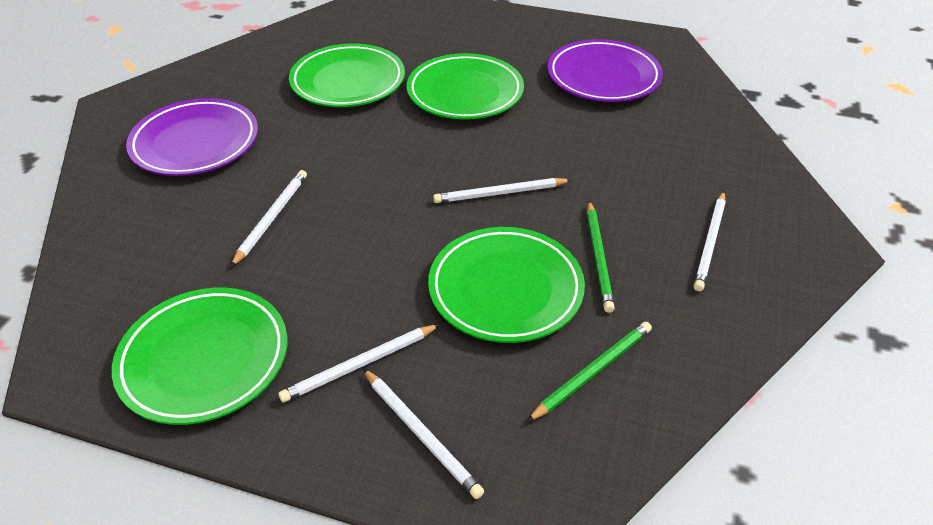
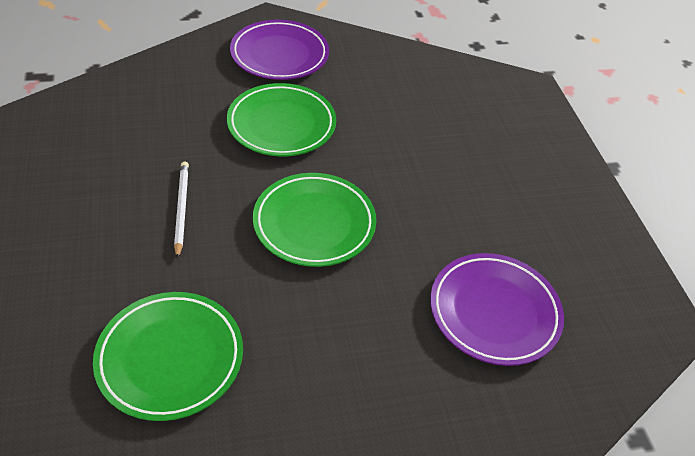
green pencil: [527,322,652,422] [587,201,615,313] = 2 -> none = 0
green plate: [112,288,287,425] [289,43,405,107] [407,53,524,120] [428,227,585,343] = 4 -> [93,292,243,421] [227,83,336,157] [253,173,377,267] = 3
white pencil: [231,170,307,267] [278,324,440,402] [363,369,484,499] [433,178,571,203] [693,191,726,291] = 5 -> [174,161,189,259] = 1

